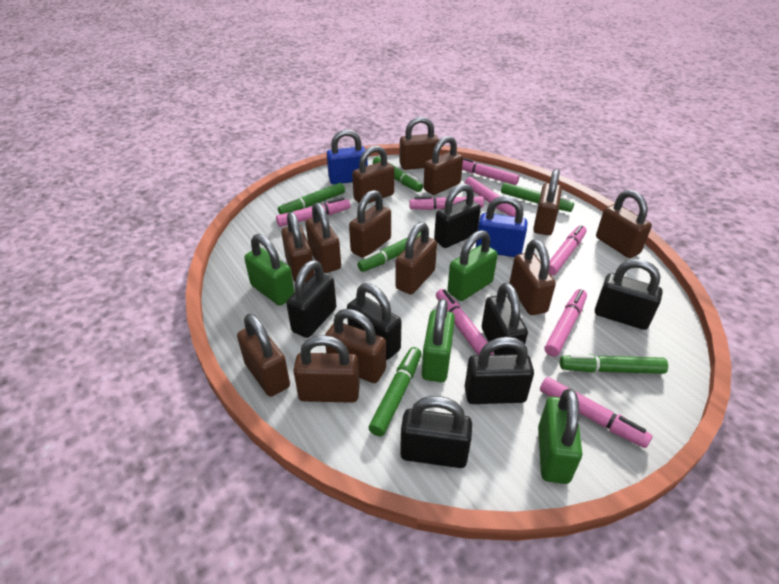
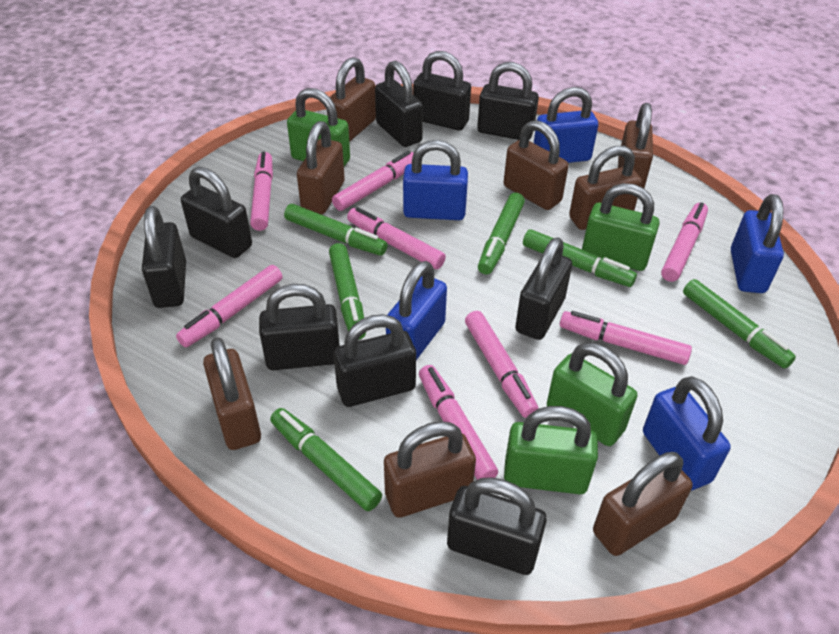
black padlock: [286,260,336,338] [347,283,402,360] [400,396,472,468] [434,184,481,248] [465,337,534,404] [482,283,528,355] [595,259,663,330] = 7 -> [142,206,186,308] [181,167,252,258] [259,284,340,370] [334,314,416,407] [375,61,423,147] [413,51,471,130] [447,477,547,575] [477,62,539,140] [515,237,572,340] = 9
blue padlock: [327,129,368,184] [476,196,527,257] = 2 -> [386,261,447,360] [403,140,468,220] [534,87,598,163] [643,376,731,491] [731,194,784,293] = 5
brown padlock: [237,314,290,397] [281,212,314,282] [293,335,360,403] [305,203,341,273] [325,309,386,383] [349,190,391,258] [352,145,394,203] [395,222,437,294] [400,116,439,170] [423,136,463,195] [509,239,556,315] [533,169,562,235] [596,190,652,258] = 13 -> [203,337,261,450] [297,121,345,214] [327,57,376,142] [384,421,476,518] [504,120,569,210] [569,146,642,230] [593,452,693,556] [618,103,653,188] = 8

